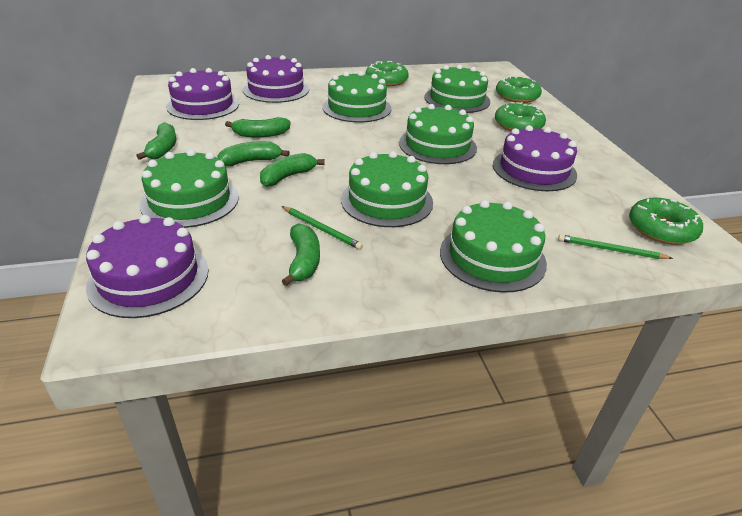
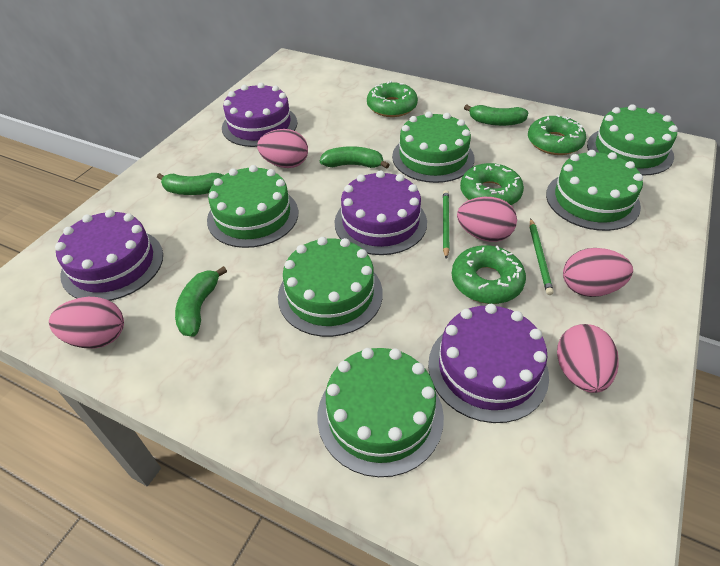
green banana: [136,123,176,160] [218,141,290,166] [225,117,291,138] [260,153,325,187] [282,223,320,286] = 5 -> [157,173,224,195] [175,266,227,336] [320,146,390,169] [464,104,528,126] = 4
pink egg: none = 0 -> [49,297,124,348] [257,129,308,168] [457,197,517,242] [557,324,619,393] [563,248,633,297] = 5

